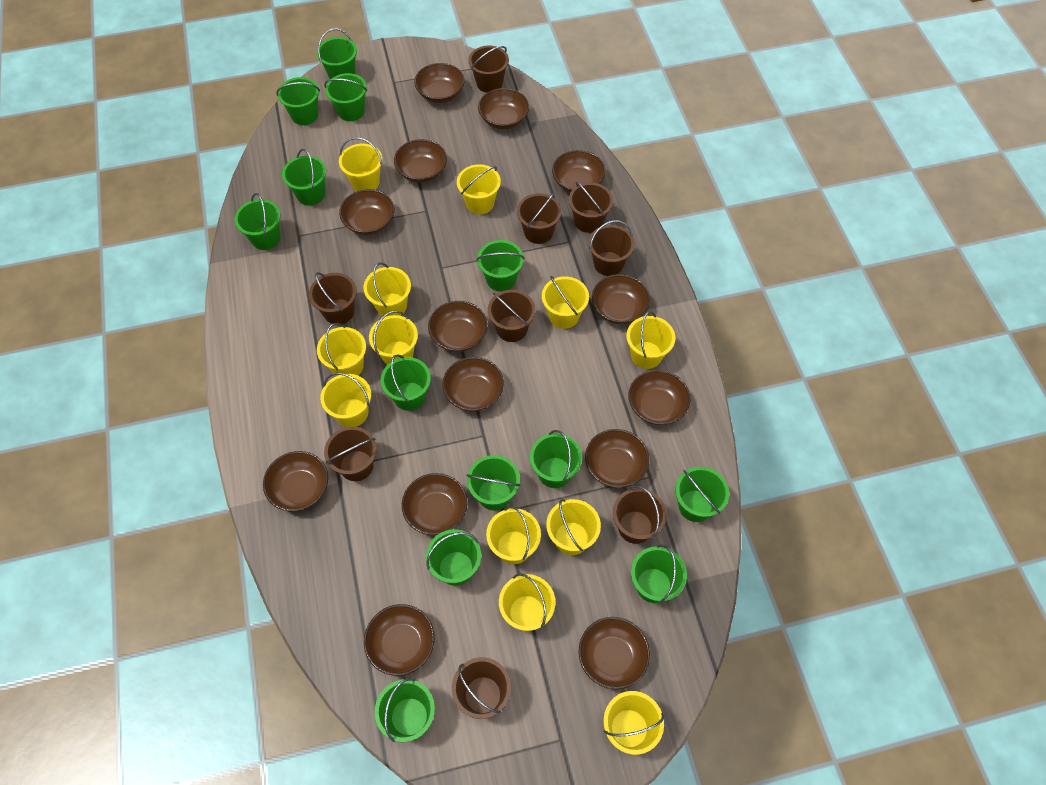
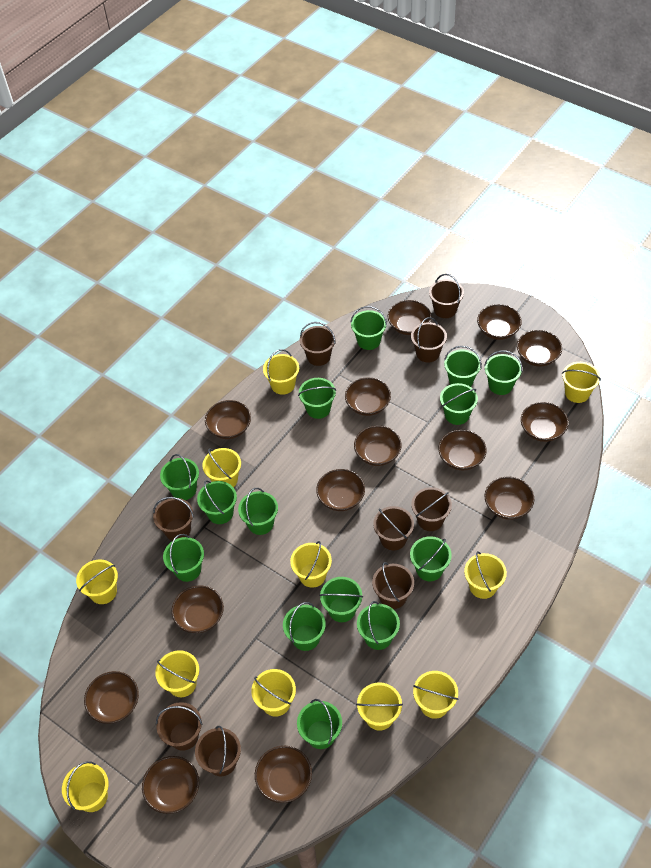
green bucket: [235,193,281,250] [276,77,320,125] [282,149,326,205] [316,28,357,79] [324,73,367,121] [375,678,435,742] [381,354,431,411] [426,529,481,586] [466,455,520,511] [476,240,525,291] [530,430,582,488] [631,544,687,603] [675,467,729,522] = 13 -> [160,454,199,500] [163,534,204,582] [197,480,237,524] [238,488,278,535] [283,602,326,651] [297,699,342,749] [298,378,336,419] [319,577,363,622] [350,306,387,350] [357,601,400,650] [410,536,452,581] [440,383,478,425] [444,346,482,387] [484,350,523,395] = 14
yellow bucket: [317,323,366,376] [320,373,371,427] [339,137,383,191] [363,262,411,317] [369,311,418,365] [457,164,501,214] [486,506,541,564] [499,573,555,631] [542,276,589,329] [546,499,601,555] [604,691,665,755] [626,311,675,369] = 12 -> [62,761,109,812] [76,560,118,604] [155,650,199,697] [202,448,241,487] [251,669,296,717] [263,349,299,395] [290,541,332,588] [356,682,403,731] [413,671,458,719] [464,551,507,599] [562,362,601,403] = 11

